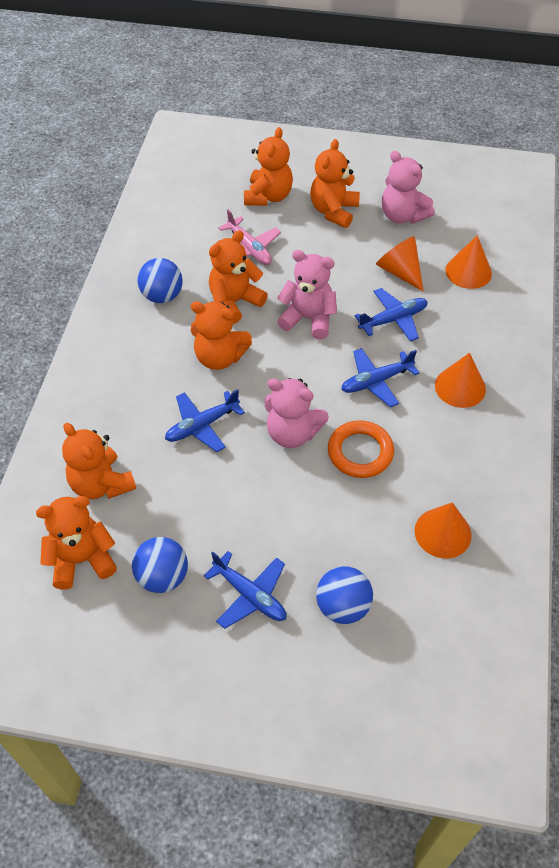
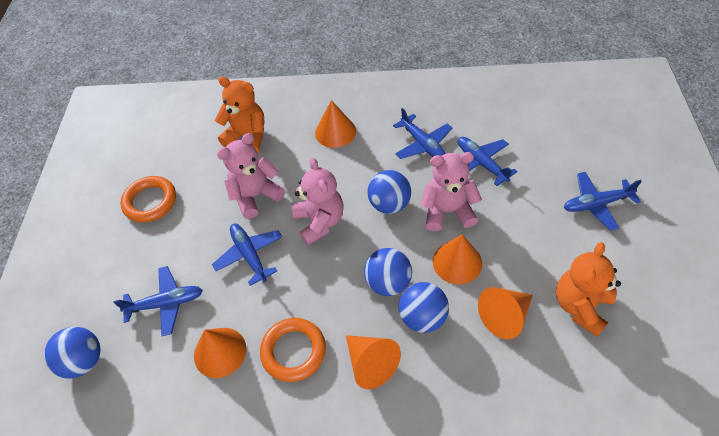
blue ball: [132,537,188,593] [137,258,183,303] [316,566,373,624] = 3 -> [44,327,100,378] [364,248,412,296] [367,170,411,214] [399,282,449,333] = 4
blue plane: [165,389,245,452] [204,551,287,629] [341,348,419,407] [355,288,428,342] = 4 -> [113,266,203,336] [212,224,282,286] [393,108,452,159] [458,137,517,186] [564,172,642,231] = 5
orange cone: [376,237,423,291] [415,502,472,558] [435,353,486,408] [445,235,492,289] = 4 -> [194,328,246,378] [315,100,356,148] [346,335,401,389] [433,235,482,284] [478,287,533,339] = 5
orange ring: [328,420,394,478] = 1 -> [120,176,176,222] [260,318,326,382] = 2
orange teddy bear: [36,496,117,590] [62,423,136,499] [191,301,252,370] [209,230,268,324] [244,127,293,206] [310,139,360,228] = 6 -> [215,77,265,153] [556,242,621,337] = 2
pink plane: [218,209,281,265] = 1 -> none = 0

